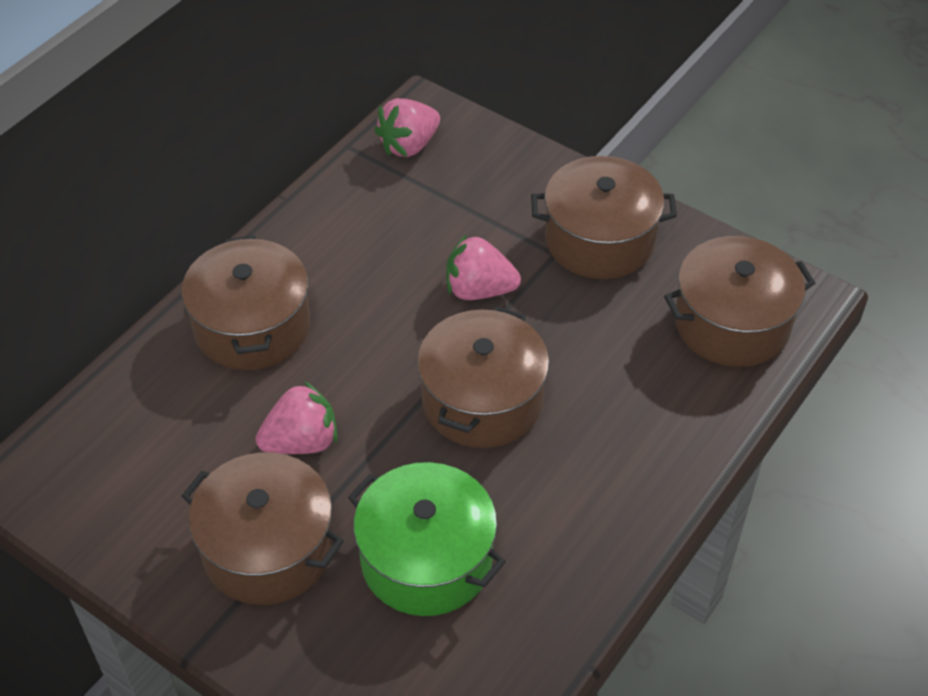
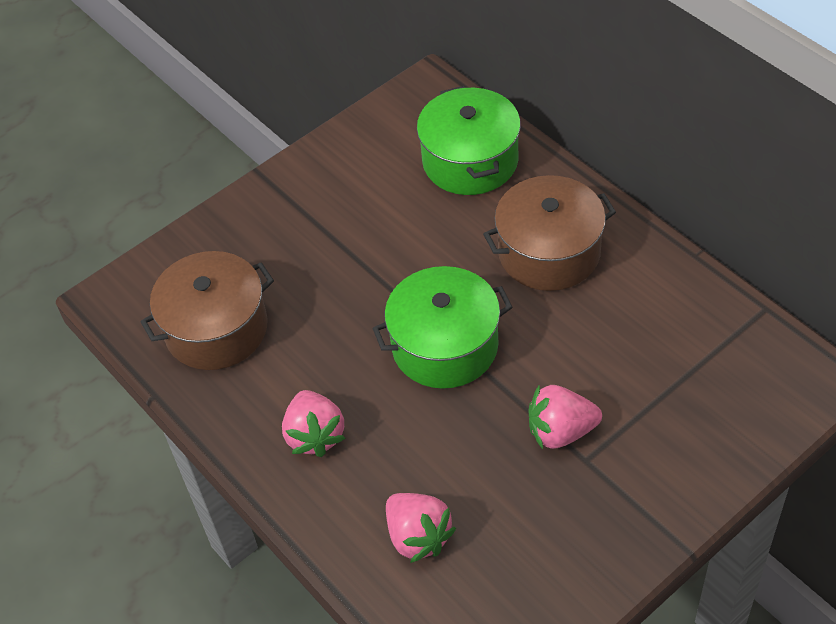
brown pot: [182,235,310,370] [182,452,344,605] [417,306,549,448] [531,156,677,279] [664,236,815,367] = 5 -> [140,251,274,370] [483,175,616,291] = 2
green pot: [348,462,506,616] = 1 -> [372,266,512,389] [417,86,521,195] = 2

